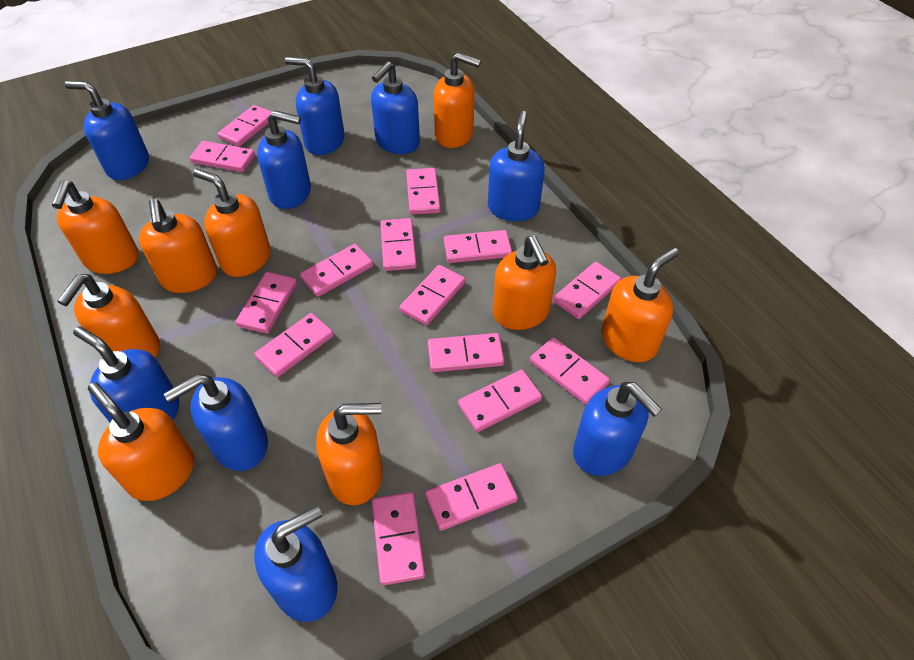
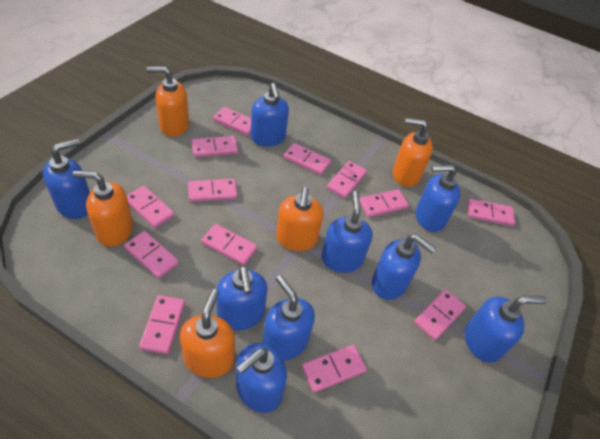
orange soap dispenser: [52,180,139,274] [57,274,160,357] [88,382,195,501] [139,199,217,293] [193,169,271,277] [316,403,383,505] [434,52,481,148] [493,236,556,330] [602,248,679,362] = 9 -> [72,171,133,247] [147,66,189,136] [180,289,235,378] [276,187,324,251] [393,118,433,187] = 5
pink domino: [190,141,255,172] [218,105,272,147] [236,272,297,334] [255,313,334,377] [300,244,373,297] [372,492,425,585] [380,218,417,271] [399,265,465,326] [406,168,440,215] [425,463,518,531] [428,333,504,372] [444,230,512,263] [458,370,542,432] [530,337,610,405] [553,262,621,319] = 15 -> [124,231,179,279] [127,186,174,228] [139,295,185,354] [188,179,237,202] [191,136,238,157] [201,224,257,265] [213,107,251,136] [284,143,331,175] [302,345,367,393] [327,161,367,198] [360,189,409,217] [414,290,466,340] [468,199,515,226] = 13

